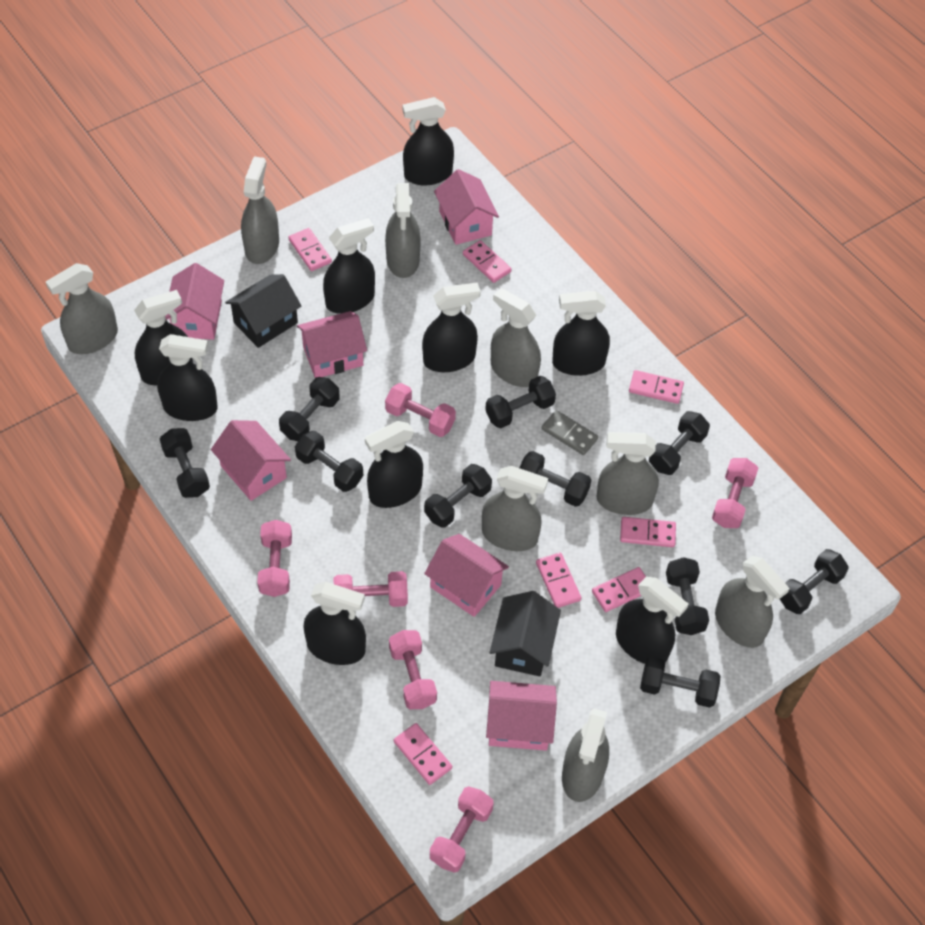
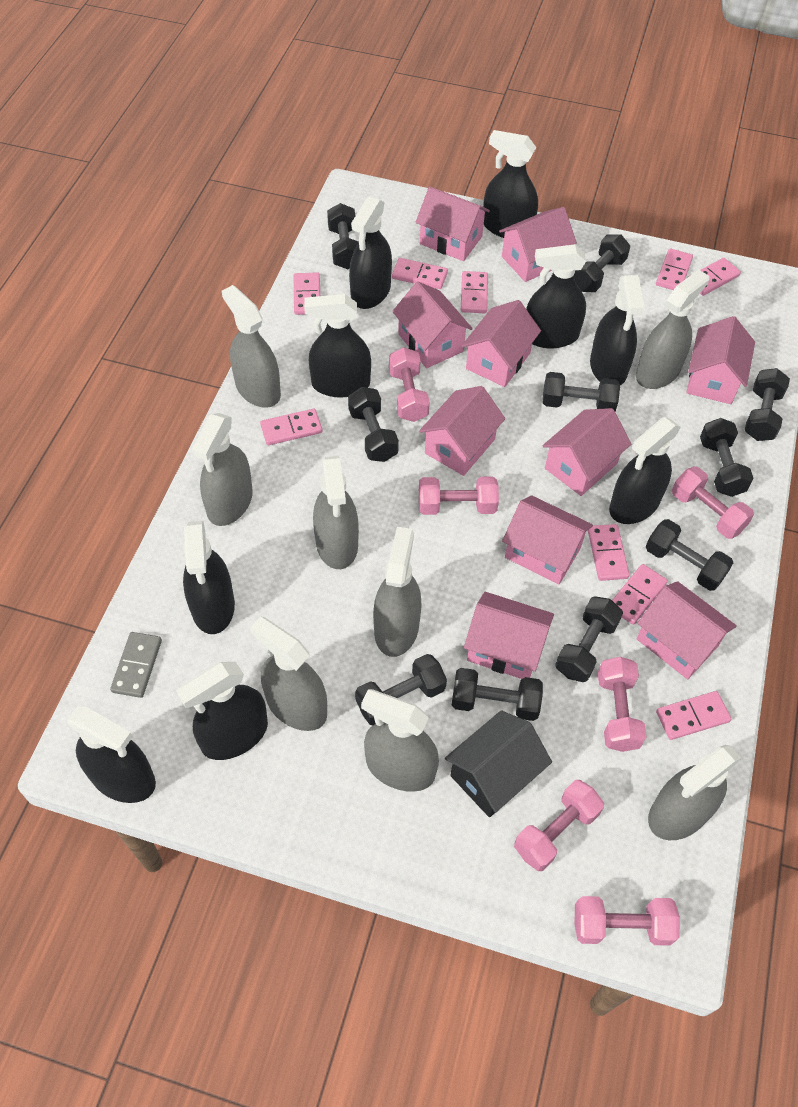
black house: [225,274,302,348] [490,591,561,676] = 2 -> [445,710,552,817] = 1
pink domino: [289,228,332,271] [394,723,452,785] [463,240,512,283] [536,552,581,608] [592,567,646,612] [620,517,676,547] [629,370,684,404] = 7 -> [260,409,323,445] [294,272,320,315] [392,258,448,289] [461,271,488,313] [588,524,630,581] [612,564,668,625] [656,249,693,290] [656,691,731,740] [687,258,741,296] = 9
pink house: [165,263,224,340] [211,420,291,501] [297,311,367,378] [424,534,509,617] [434,169,499,245] [486,681,557,751] = 6 -> [392,282,473,368] [416,187,490,261] [419,386,505,476] [462,300,541,387] [464,592,554,679] [499,207,577,282] [502,495,593,584] [542,408,631,496] [636,581,737,679] [686,316,755,404] = 10

